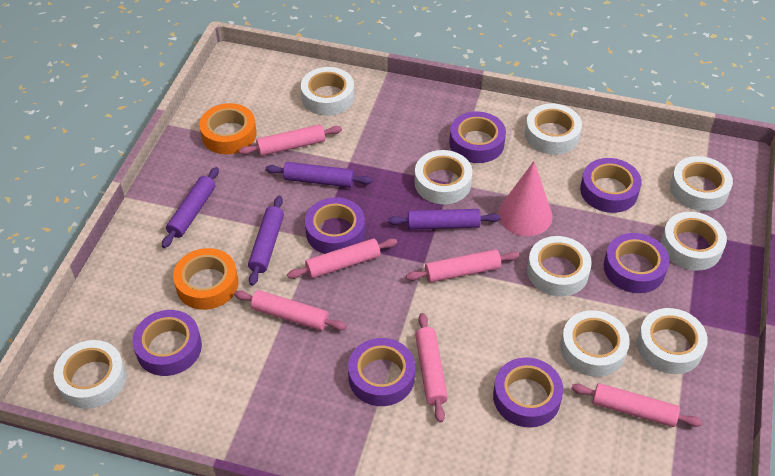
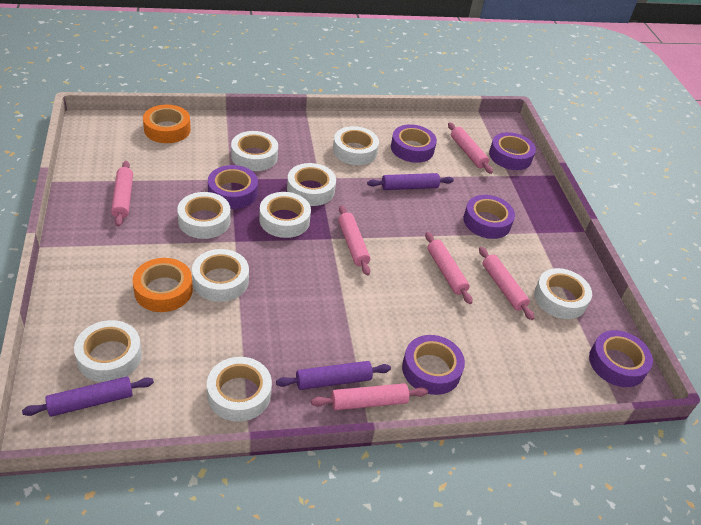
pink cone: [498,161,553,236] = 1 -> none = 0
purple rolling pin: [162,167,219,248] [248,196,284,286] [265,162,373,188] [388,209,500,230] = 4 -> [22,376,154,417] [276,361,391,390] [367,173,454,190] = 3
purple tape: [132,310,202,376] [305,198,365,254] [348,338,415,406] [449,111,506,163] [493,357,563,428] [580,158,642,213] [604,233,669,293] = 7 -> [208,165,258,209] [391,124,437,163] [402,335,465,395] [463,195,515,239] [489,132,536,170] [589,330,653,387] = 6

